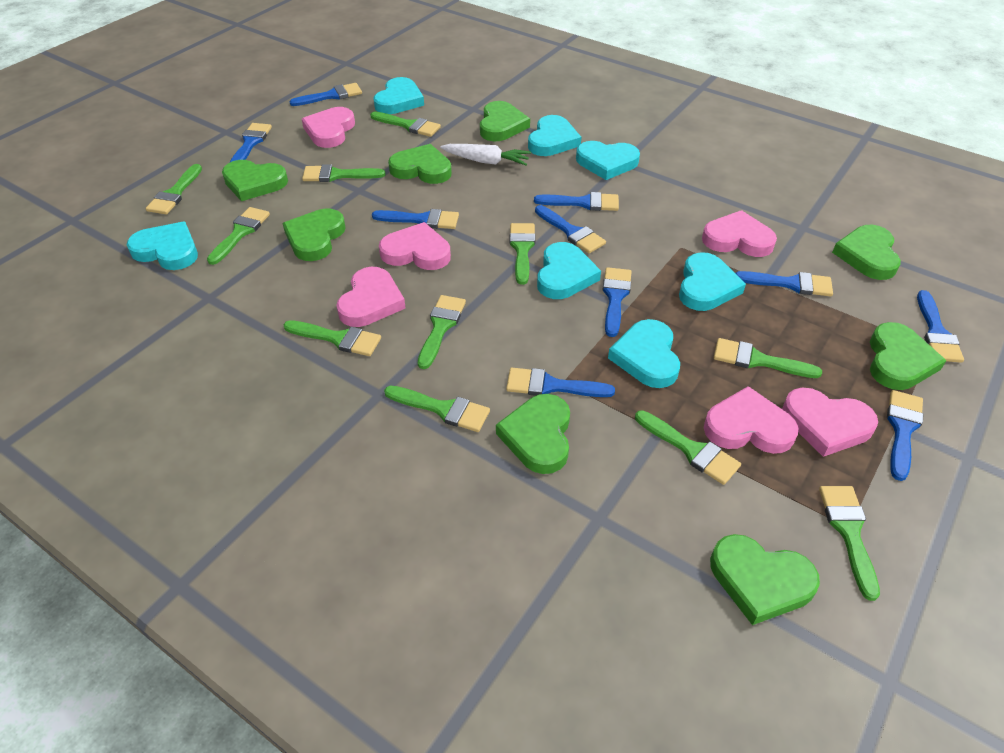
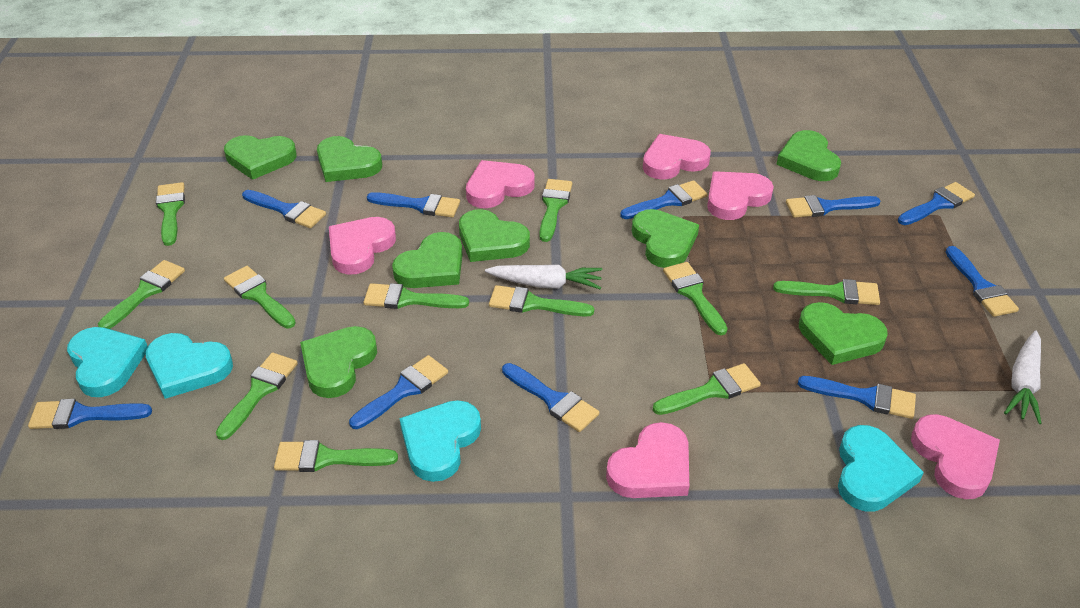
turquoise heart: [127,222,198,270] [373,77,424,114] [528,115,581,156] [537,242,601,299] [576,141,640,180] [608,319,680,388] [679,252,746,311] = 7 -> [67,327,148,397] [146,333,233,399] [399,400,481,482] [838,425,924,512] = 4
white carrot: [440,144,531,165] = 1 -> [485,265,602,289] [1004,331,1042,424] = 2

